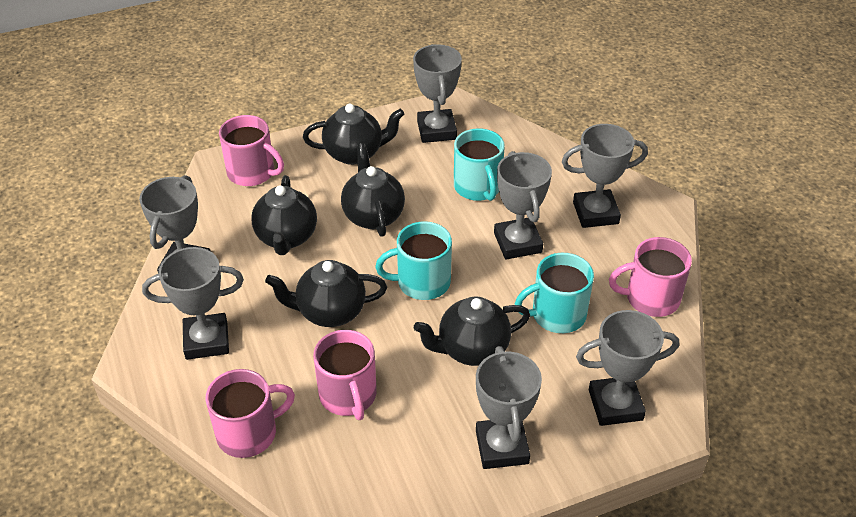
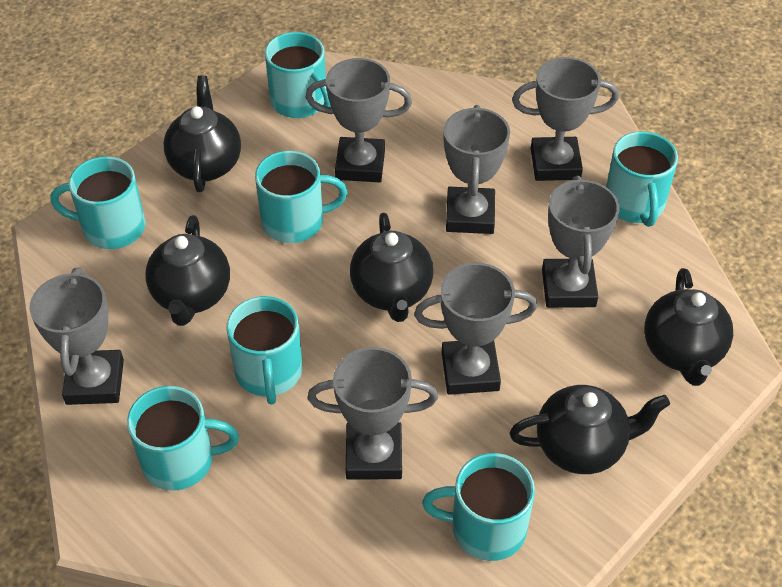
pink mug: [205,369,295,458] [219,115,284,186] [313,330,377,420] [609,237,692,317] = 4 -> none = 0
turquoise mug: [375,221,452,300] [454,128,505,201] [515,253,594,333] = 3 -> [50,156,146,249] [127,386,239,491] [227,296,303,405] [255,151,348,243] [265,32,331,118] [422,453,535,561] [606,132,678,227] = 7

